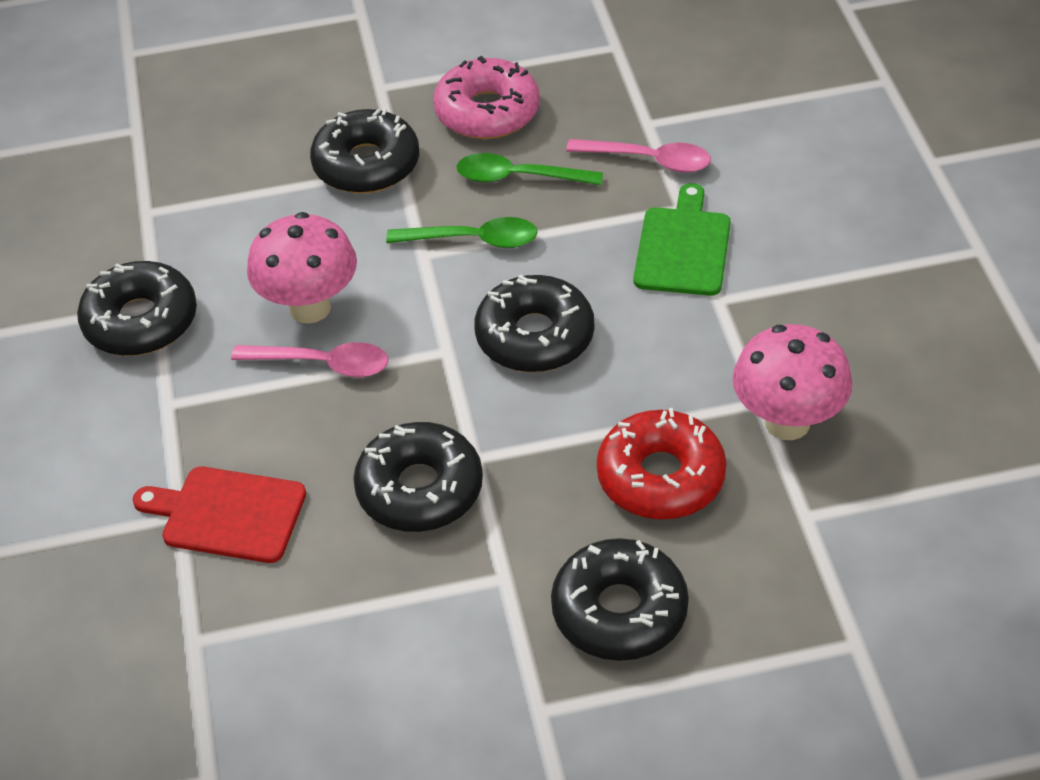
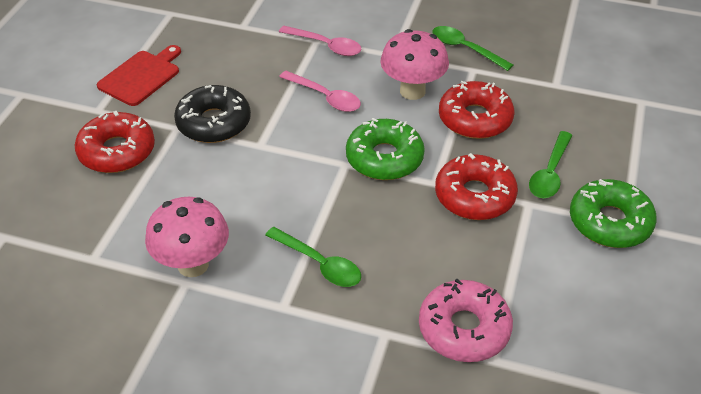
black donut: [77,261,197,356] [310,108,419,194] [353,422,483,532] [474,275,594,372] [551,538,689,661] = 5 -> [174,85,251,143] = 1
green cutting board: [633,183,731,296] = 1 -> none = 0
green donut: none = 0 -> [346,118,425,180] [570,179,657,248] = 2
green spoon: [386,217,538,248] [456,153,603,185] = 2 -> [265,227,361,287] [432,26,513,71] [529,131,572,198] = 3
red donut: [597,408,727,520] = 1 -> [74,111,155,173] [435,153,518,220] [439,81,514,139] = 3

